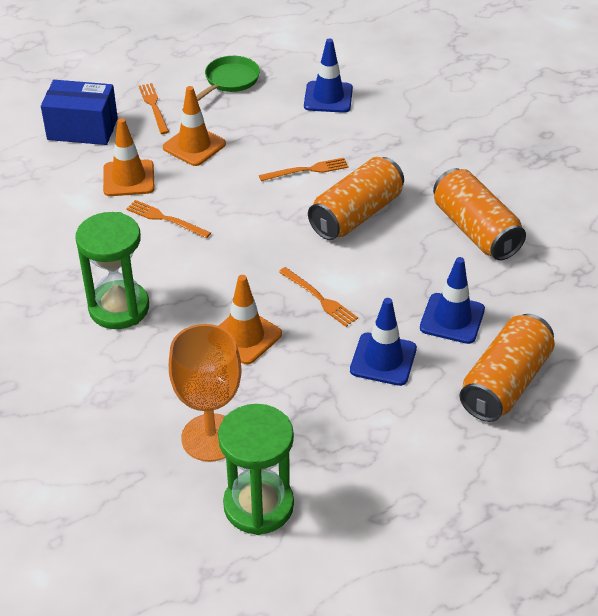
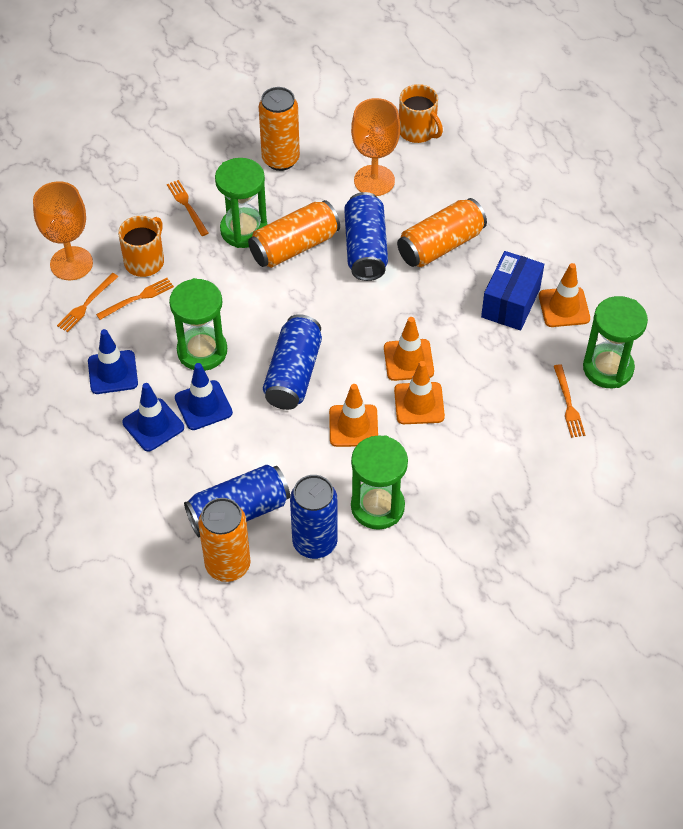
blue can: none = 0 -> [184,464,290,537] [263,314,322,410] [290,475,338,559] [344,192,388,281] = 4
green hourglass: [75,212,149,329] [218,404,294,535] = 2 -> [169,278,227,371] [215,158,267,248] [351,435,408,530] [583,296,648,388] = 4
green pan: [196,56,260,101] = 1 -> none = 0
orange can: [308,157,404,240] [433,168,526,260] [459,314,555,422] = 3 -> [198,498,251,582] [248,200,340,268] [259,87,300,171] [397,198,487,267] = 4
orange goblet: [169,324,242,462] = 1 -> [33,181,93,280] [351,98,400,196] = 2
orange mug: none = 0 -> [118,216,164,277] [399,84,443,143] = 2
orange traffic cone: [103,118,155,196] [163,86,226,166] [219,275,282,364] = 3 -> [329,384,378,447] [384,317,434,381] [394,361,445,424] [539,263,590,327] = 4

